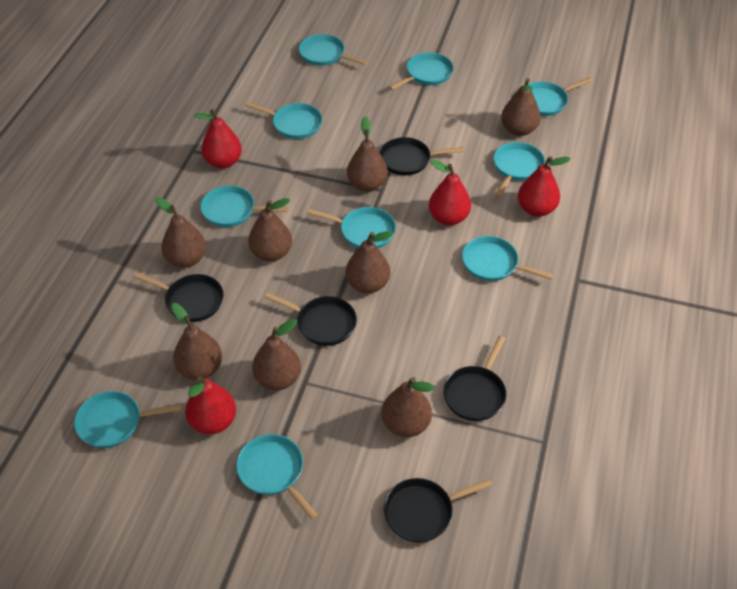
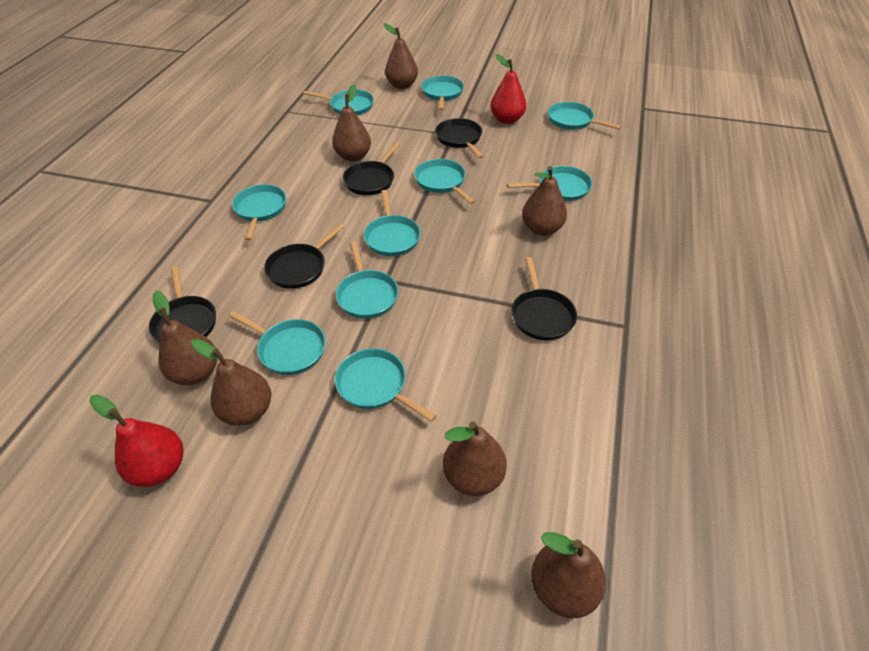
brown pear: [155,197,206,268] [171,303,222,380] [248,198,292,262] [252,319,301,390] [346,231,393,293] [347,116,388,192] [382,377,434,437] [501,78,541,136] = 8 -> [153,290,217,385] [191,339,271,426] [332,84,371,162] [384,23,418,89] [443,422,507,496] [522,166,567,236] [531,532,606,618] = 7
red pear: [185,376,236,434] [194,109,242,169] [429,160,471,225] [518,156,571,217] = 4 -> [89,394,183,487] [490,54,526,124] = 2

